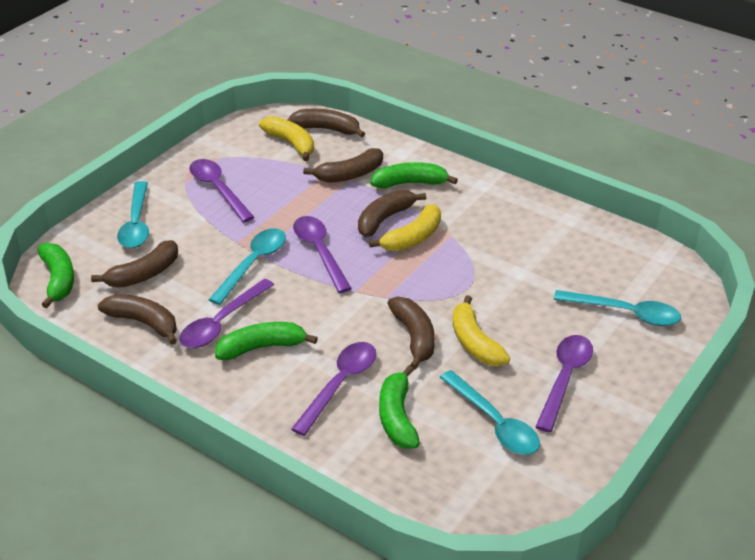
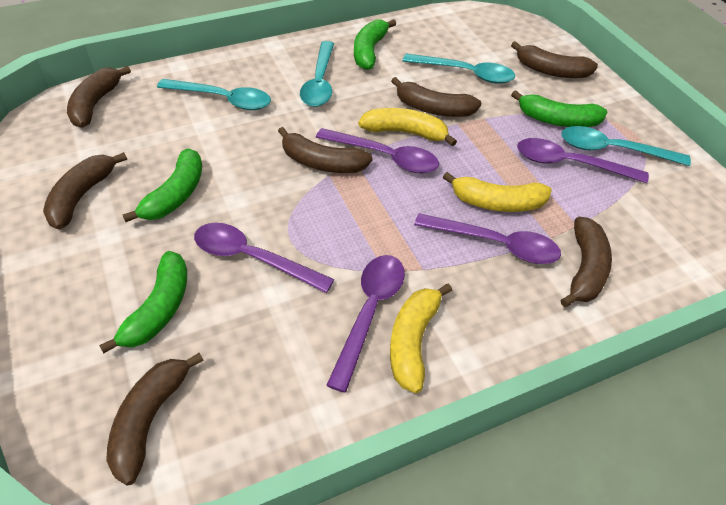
brown banana: [91,240,178,288] [98,294,177,345] [287,109,365,138] [303,148,383,183] [358,190,426,237] [387,297,435,370] = 6 -> [43,152,127,229] [67,66,131,128] [106,353,204,485] [278,127,372,173] [391,77,481,117] [511,41,598,78] [560,217,612,307] = 7

